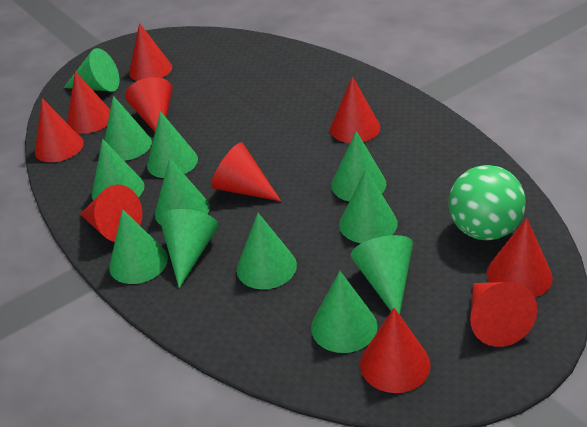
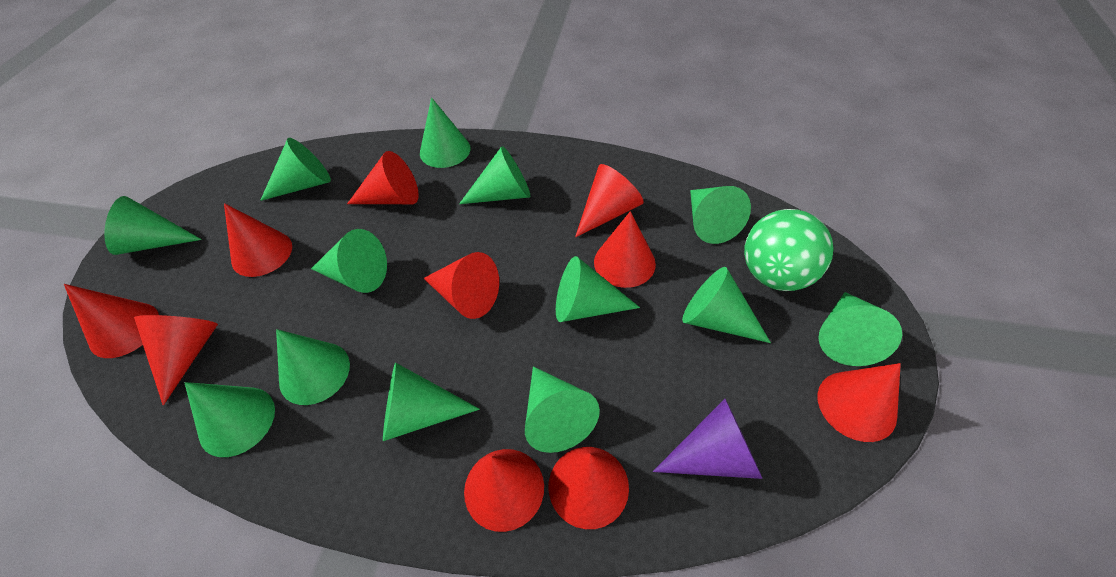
green cone: [64,48,120,92] [92,139,144,201] [105,96,152,161] [109,209,168,284] [147,111,198,178] [155,158,210,225] [159,209,219,288] [237,213,297,289] [311,271,378,353] [331,131,386,201] [339,169,398,243] [351,235,413,315] = 12 -> [104,196,202,255] [185,382,275,457] [260,138,331,201] [276,329,350,405] [311,229,387,293] [383,363,480,441] [420,97,471,168] [459,146,530,204] [525,366,600,453] [556,256,640,322] [682,267,771,343] [690,186,751,244] [818,292,902,366] = 13
purple cone: none = 0 -> [653,399,763,479] = 1

